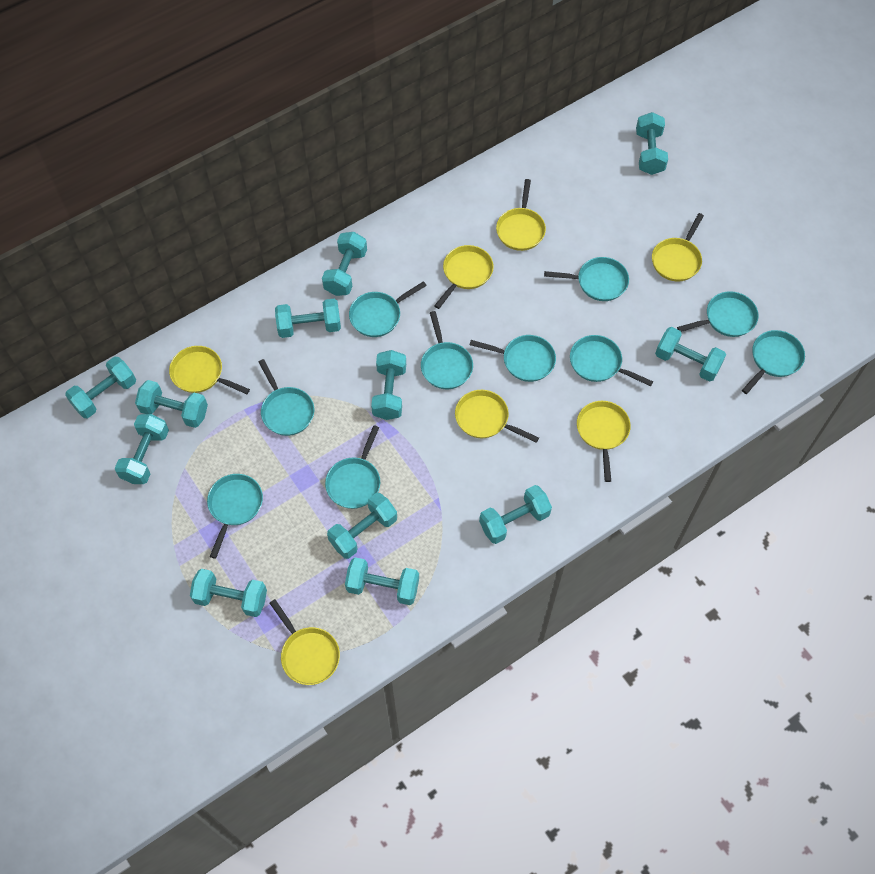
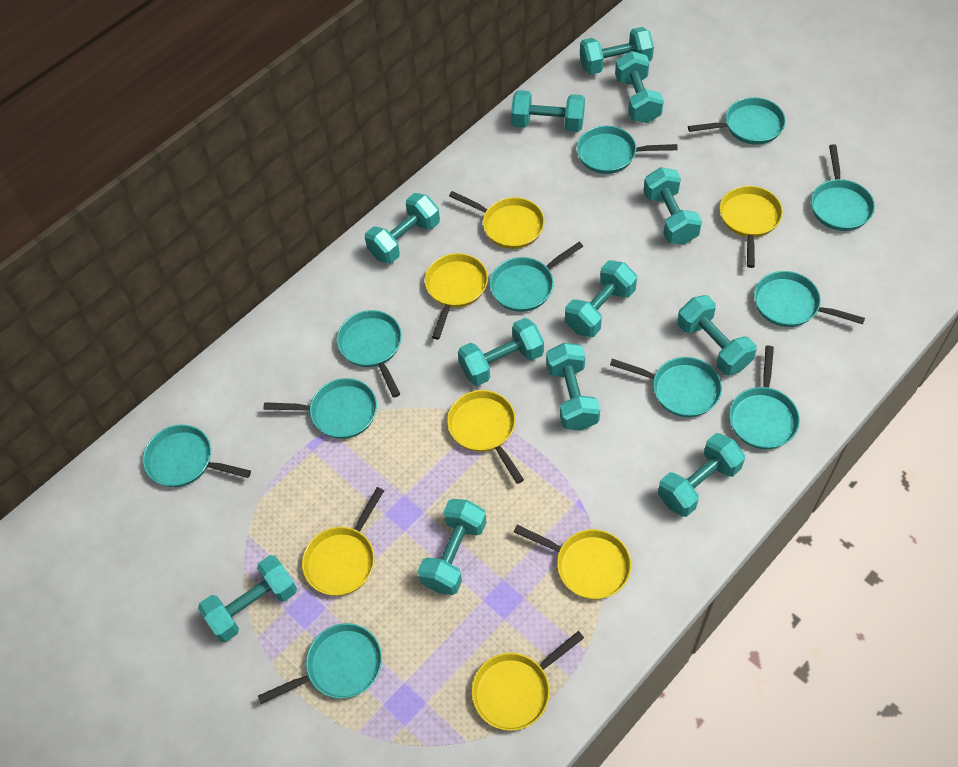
turquoise pan: [207,474,263,559] [259,359,314,436] [325,425,380,509] [349,281,427,337] [421,311,473,389] [470,335,556,382] [544,257,629,301] [570,335,653,386] [677,291,758,337] [742,330,805,394] = 10 -> [143,425,251,487] [258,623,382,704] [264,378,377,439] [337,310,402,398] [490,242,583,312] [577,126,677,174] [610,357,722,417] [688,97,786,145] [729,346,800,449] [754,271,865,327] [811,144,875,231] = 11

